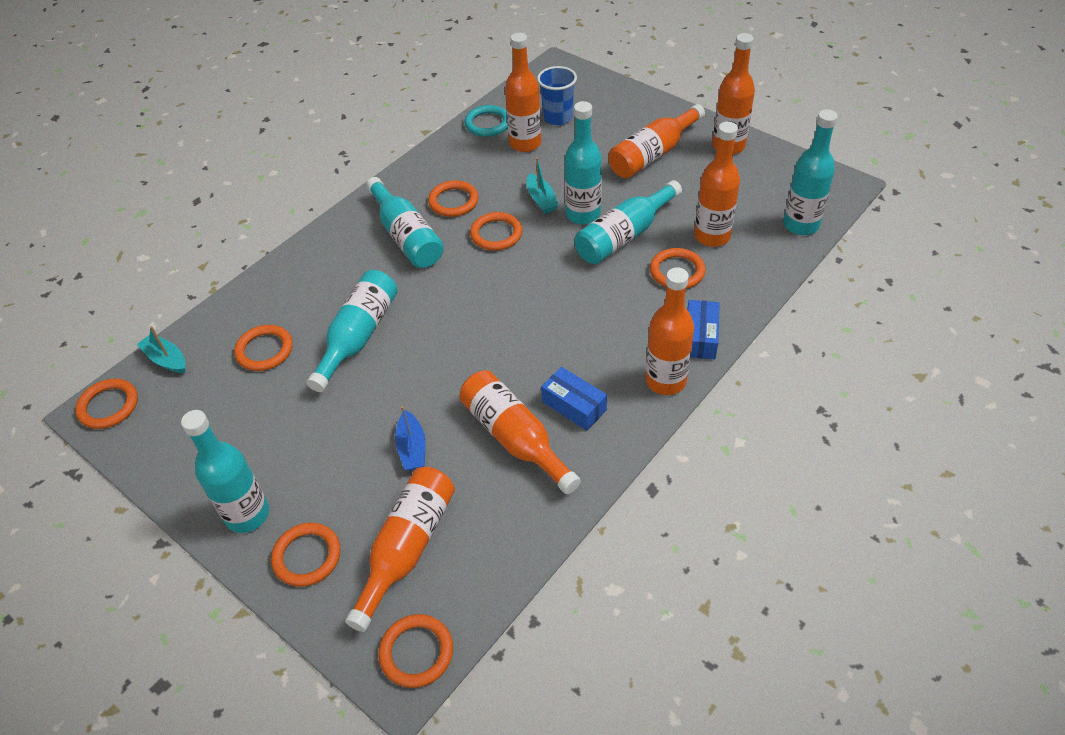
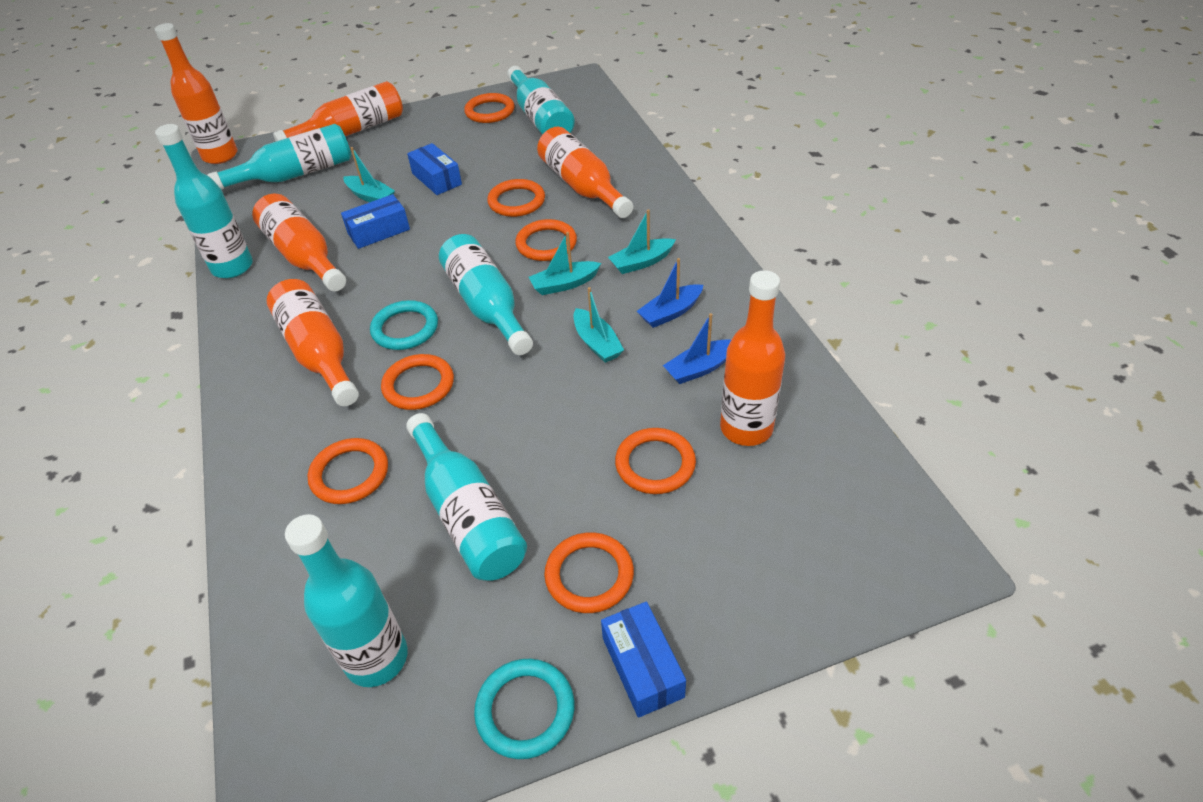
blue boat: [395,406,426,471] = 1 -> [637,258,703,328] [663,313,731,384] = 2
blue box: [541,367,607,431] [687,300,720,359] = 2 -> [341,194,410,249] [407,143,462,195] [601,602,686,718] = 3
blue cup: [537,66,577,125] = 1 -> none = 0
orange bottle: [345,467,455,632] [459,370,581,494] [505,33,541,152] [609,104,705,178] [645,267,694,395] [694,121,740,247] [712,33,755,155] = 7 -> [155,23,238,164] [252,194,346,291] [267,279,359,406] [273,81,403,141] [537,127,633,218] [720,270,785,446] = 6
turquoise boat: [137,326,186,373] [527,157,559,214] = 2 -> [343,147,395,202] [529,232,601,295] [574,287,624,363] [608,209,676,274] = 4
turquoise ring: [465,105,508,137] = 1 -> [370,300,438,350] [474,659,574,759] = 2

